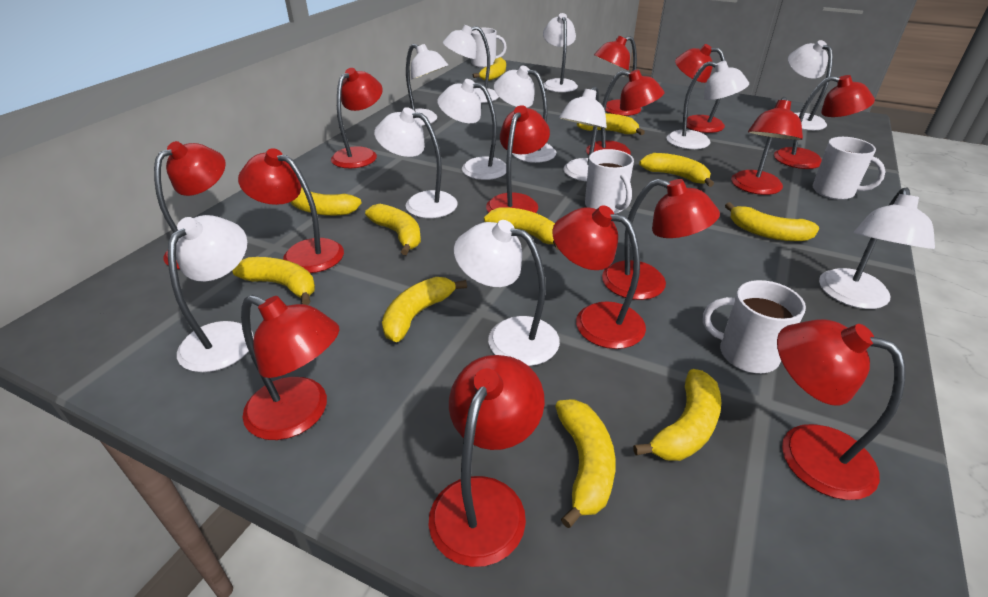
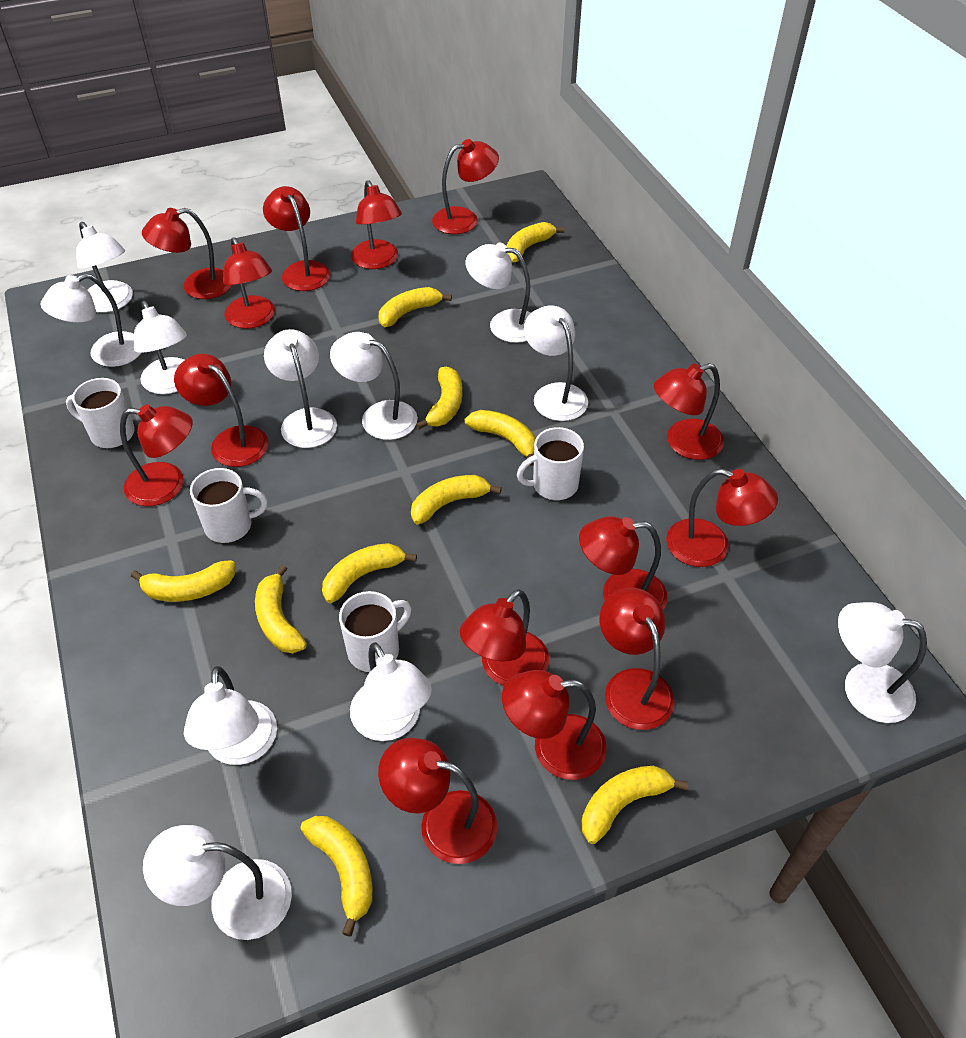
white lamp: [168,215,254,372] [374,107,458,218] [406,44,449,126] [437,79,506,180] [443,25,499,103] [454,220,560,366] [494,65,556,163] [543,13,578,92] [559,86,607,181] [666,61,749,149] [788,40,833,130] [819,188,935,309] = 12 -> [41,273,141,367] [76,222,133,313] [134,301,187,394] [143,825,292,940] [184,666,277,765] [264,329,337,448] [330,332,418,440] [350,642,432,741] [465,242,530,343] [524,305,588,421] [838,602,927,723] = 11
yellow banana: [232,257,315,305] [290,187,362,216] [365,204,421,255] [382,277,467,342] [473,57,506,81] [484,207,559,250] [555,399,615,528] [577,113,645,135] [633,369,721,461] [639,153,714,187] [725,202,819,241] = 11 -> [131,560,236,602] [255,565,307,653] [300,816,373,937] [322,543,417,603] [379,287,452,327] [411,475,502,524] [416,367,462,429] [465,410,536,466] [507,222,565,263] [582,766,688,844] = 10

